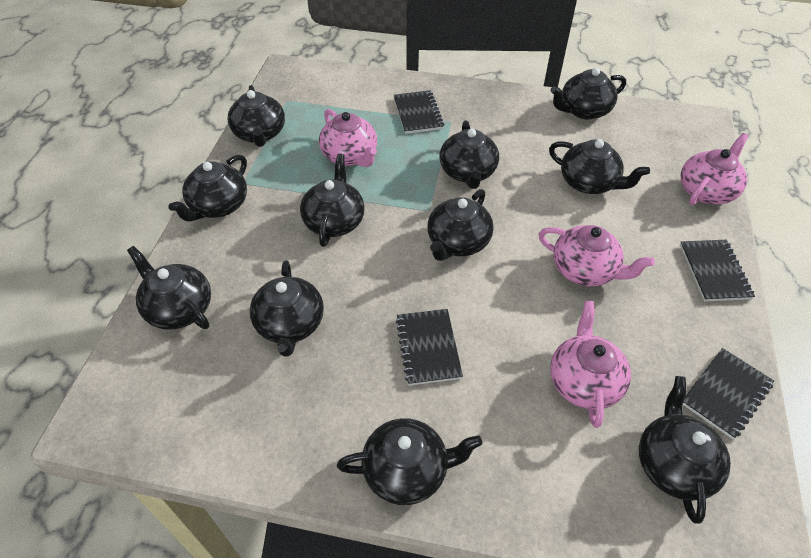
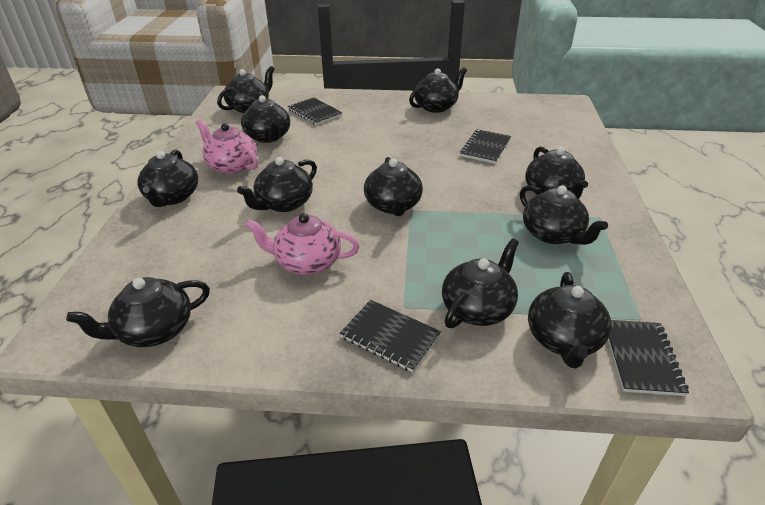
pink teapot: [319,109,377,167] [539,225,655,286] [550,301,631,428] [681,133,749,205] = 4 -> [196,119,258,174] [246,213,359,275] = 2

